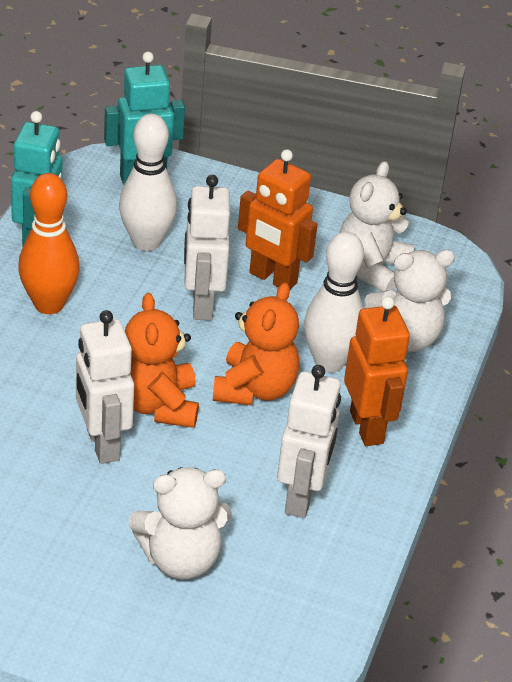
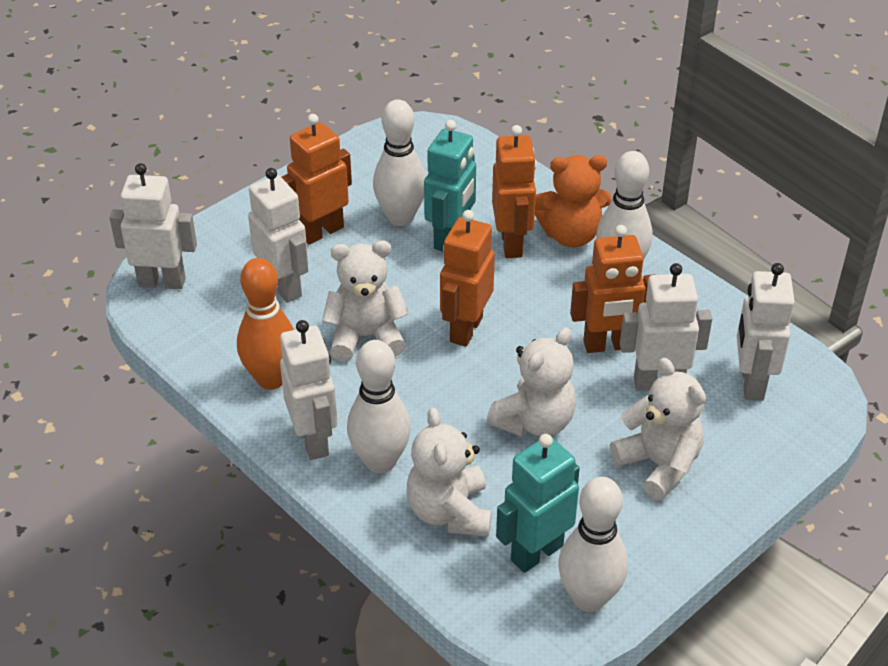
orange robot: [238,149,318,289] [344,296,410,446] = 2 -> [281,114,352,244] [440,210,495,347] [492,125,537,258] [570,225,656,353] = 4
orange teddy bear: [125,293,199,428] [213,282,300,405] = 2 -> [535,155,612,247] = 1
white bowling pin: [119,114,177,251] [304,232,364,373] = 2 -> [347,340,411,473] [373,99,426,226] [558,477,628,612] [596,151,653,260] = 4
white robot: [76,310,134,464] [184,175,230,321] [277,365,341,518] = 3 -> [109,163,197,289] [248,168,308,303] [280,320,337,460] [620,263,712,391] [737,263,795,401] = 5
white teddy bear: [129,467,232,579] [339,161,414,291] [364,250,455,351] = 3 -> [322,240,409,361] [407,408,492,536] [487,327,576,437] [610,358,706,501] = 4

